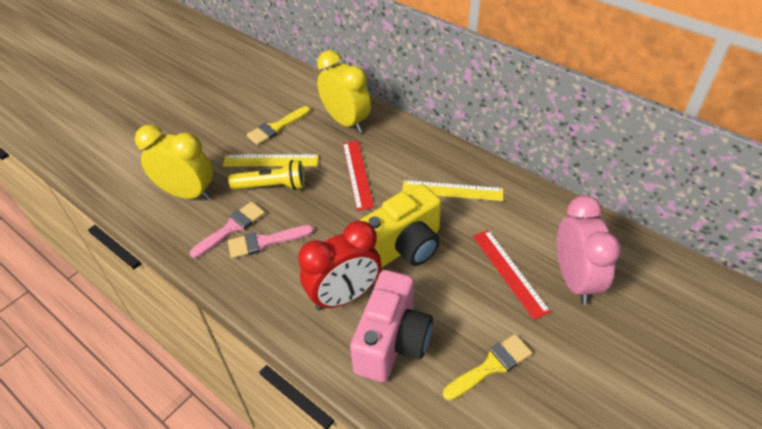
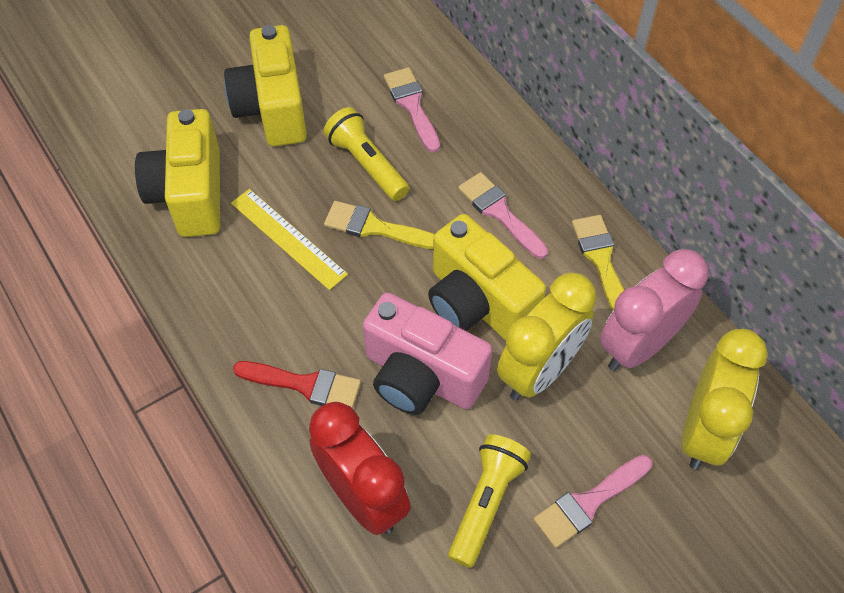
pink brush: [190,202,265,258] [228,225,314,258] = 2 -> [384,67,440,153] [458,172,548,259] [533,455,652,548] = 3
red brush: none = 0 -> [233,361,361,408] = 1
red ruler: [343,141,374,211] [473,230,551,320] = 2 -> none = 0
yellow camera: [359,184,441,268] = 1 -> [135,109,220,237] [224,25,307,146] [428,214,546,341] = 3
yellow flashlight: [228,160,305,190] = 1 -> [323,107,409,201] [448,434,531,568] = 2
yellow ruler: [223,154,319,166] [402,180,503,201] = 2 -> [231,189,348,290] = 1

